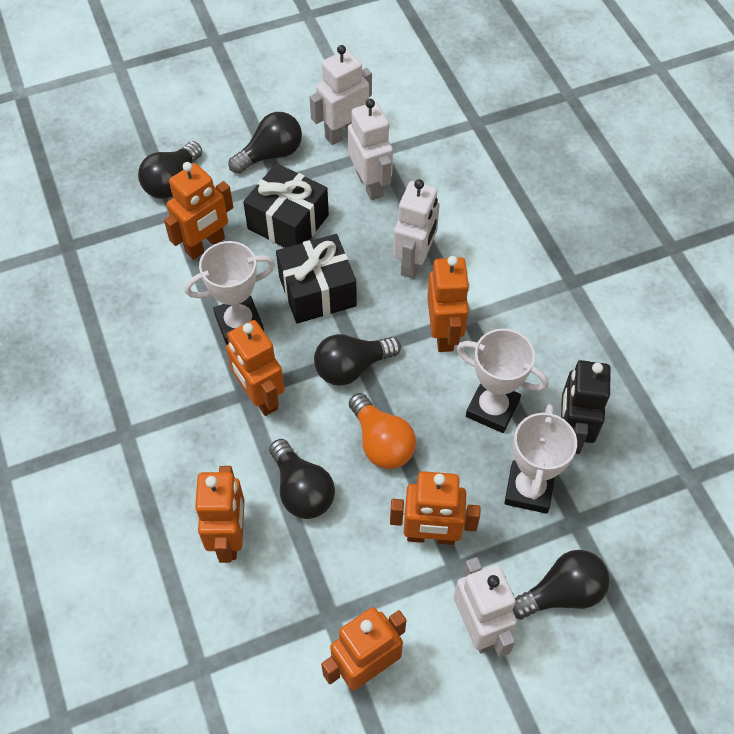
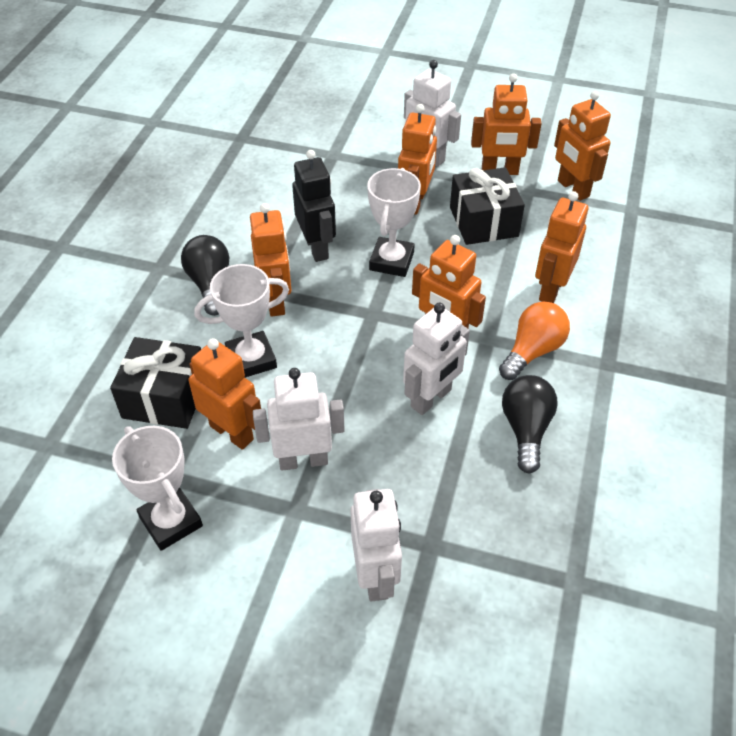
black light bulb: [138,141,202,199] [228,112,302,174] [269,439,335,519] [314,334,401,386] [513,550,610,620] = 5 -> [181,235,229,316] [502,375,558,474] = 2
orange robot: [164,162,233,260] [195,466,245,563] [226,320,285,416] [321,607,406,690] [390,471,481,545] [427,256,470,352] = 6 -> [189,338,261,450] [250,203,291,317] [398,104,437,214] [412,235,486,328] [471,73,542,175] [535,191,588,303] [554,91,611,201] = 7

